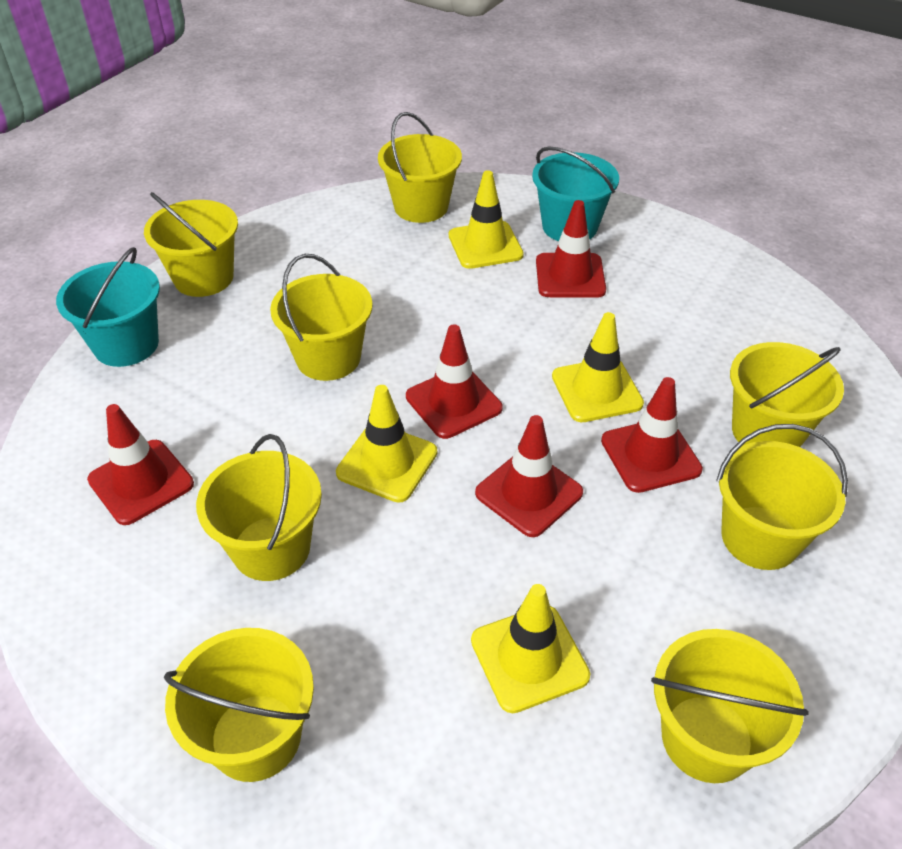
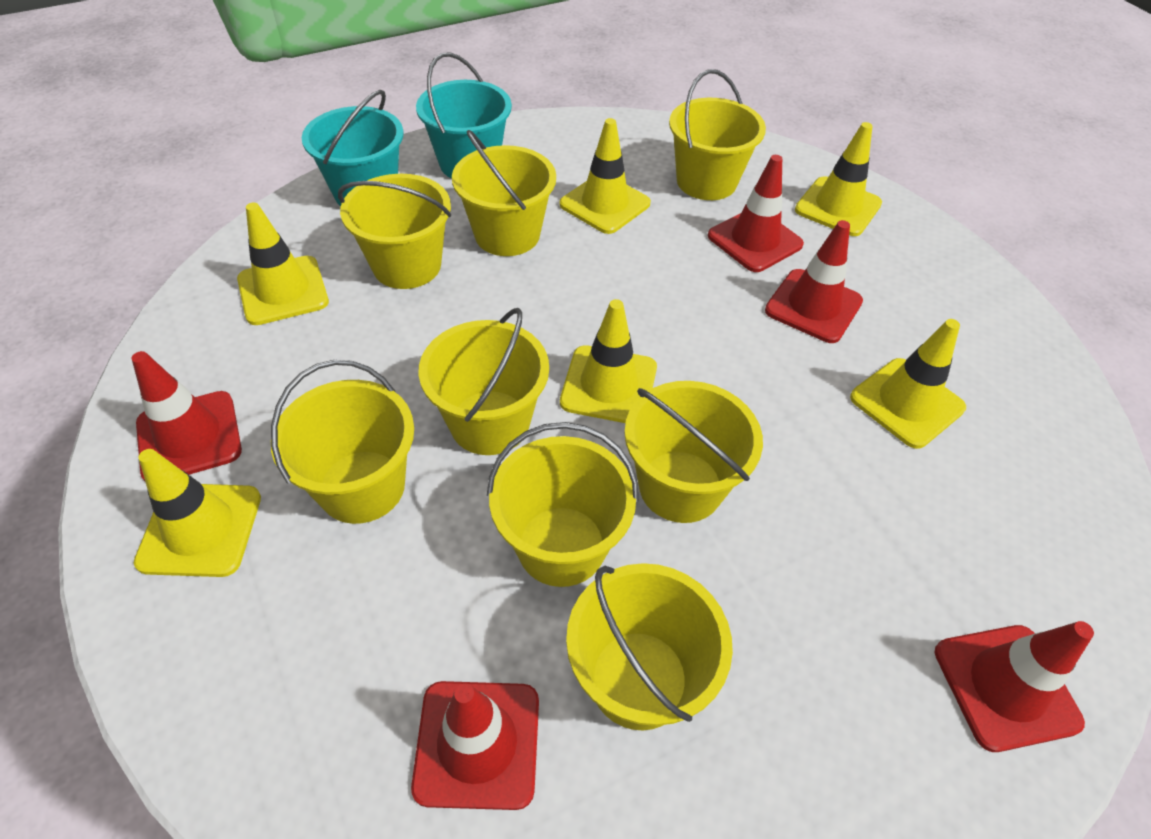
yellow traffic cone: [336,385,437,503] [449,170,524,269] [471,584,590,713] [552,312,644,422] = 4 -> [134,449,261,577] [237,203,329,325] [560,118,651,234] [560,299,657,423] [795,122,882,236] [850,319,966,449] = 6

